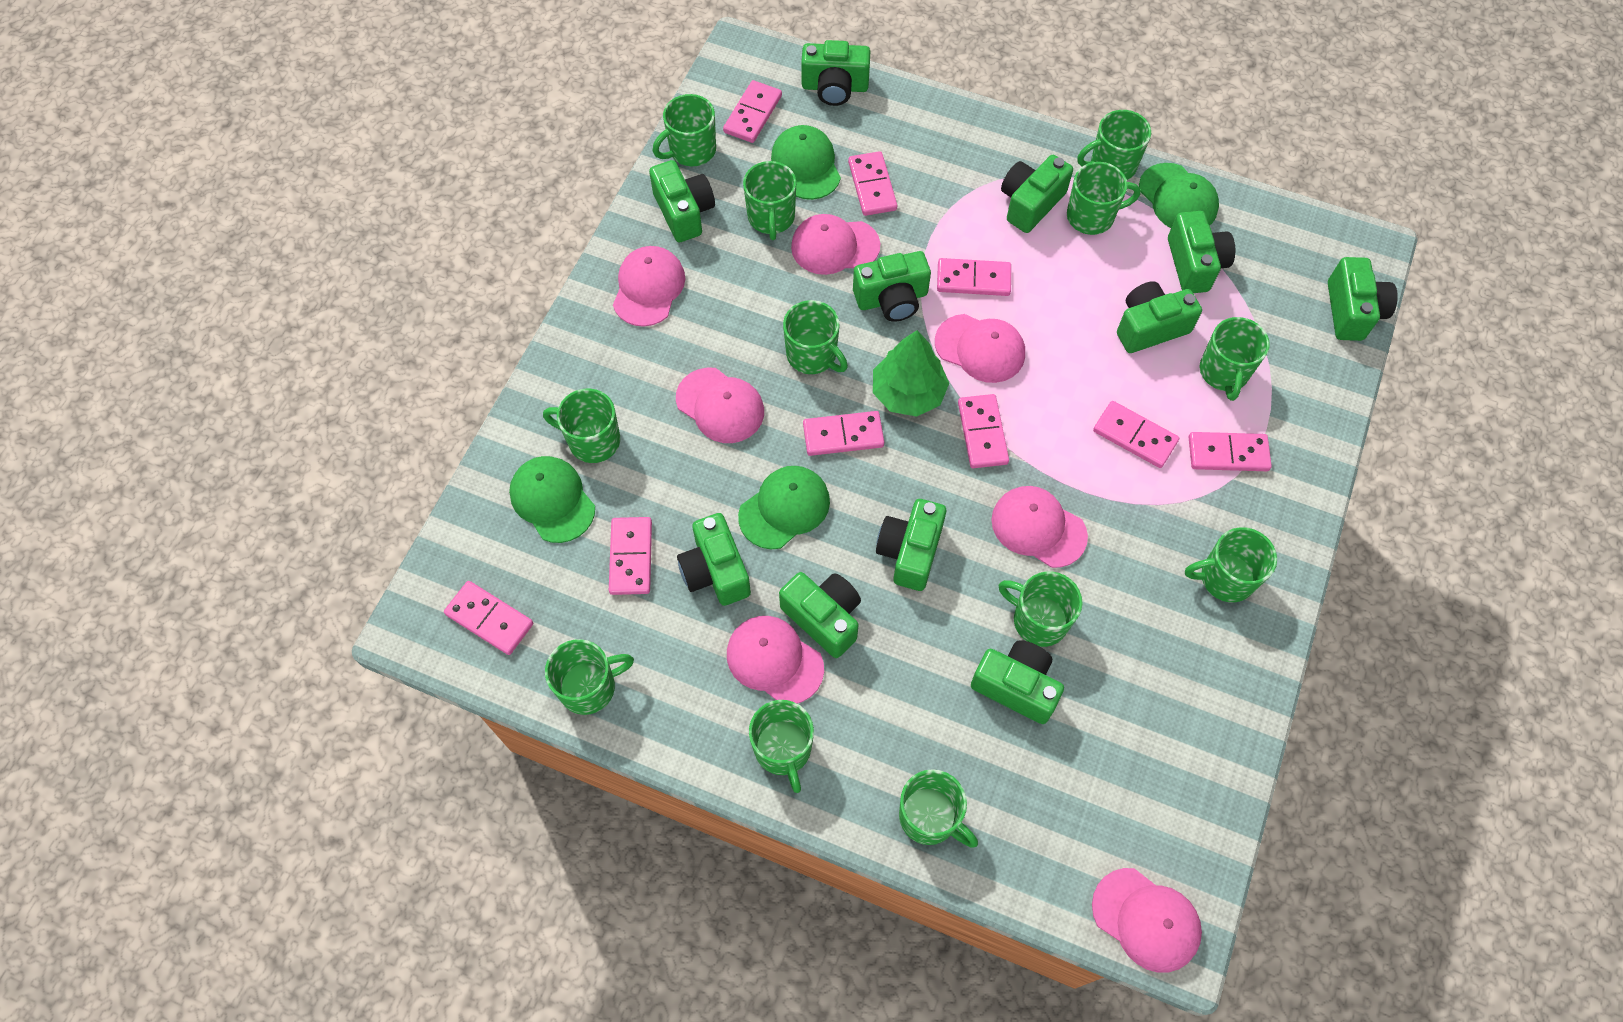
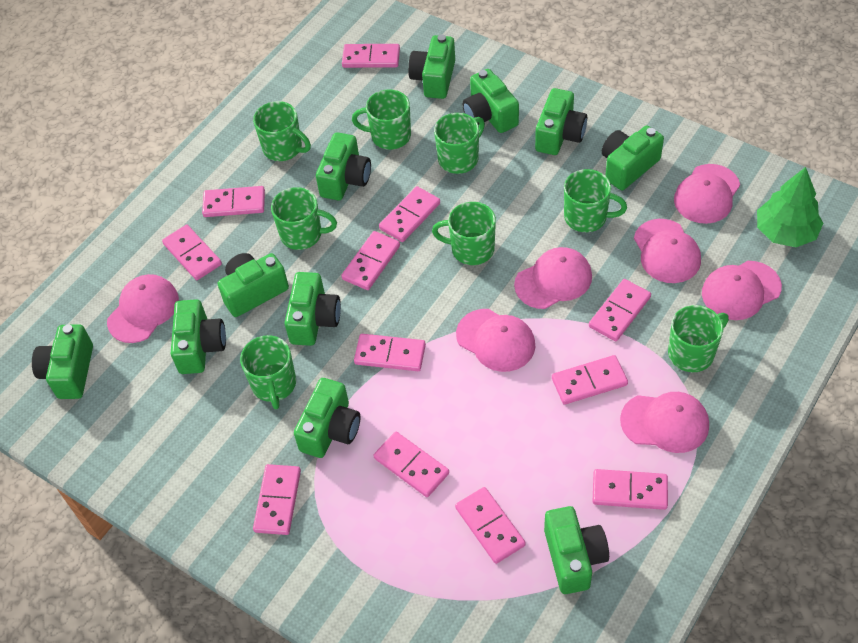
green cap: [509,456,595,543] [738,466,830,549] [771,125,841,200] [1139,163,1219,228] = 4 -> none = 0
green mug: [543,388,620,463] [545,639,634,715] [653,94,716,166] [743,161,797,240] [749,700,814,793] [783,300,848,374] [899,769,978,848] [998,571,1083,647] [1067,162,1140,235] [1077,110,1151,180] [1185,527,1277,603] [1199,317,1270,401] = 12 -> [240,335,296,409] [253,101,311,161] [271,187,337,250] [352,89,411,150] [432,202,496,265] [434,113,485,174] [564,169,627,232] [668,305,729,372] = 8
pink domino: [444,581,533,655] [609,517,652,595] [723,80,782,143] [803,411,884,456] [848,151,897,216] [937,258,1011,296] [958,394,1009,468] [1093,401,1179,468] [1188,432,1272,471] = 9 -> [162,225,222,280] [202,186,265,217] [253,464,301,535] [341,231,400,290] [342,44,400,68] [354,334,426,371] [373,432,449,497] [379,186,440,242] [455,487,526,564] [552,355,628,405] [589,279,651,341] [593,469,668,510] = 12

